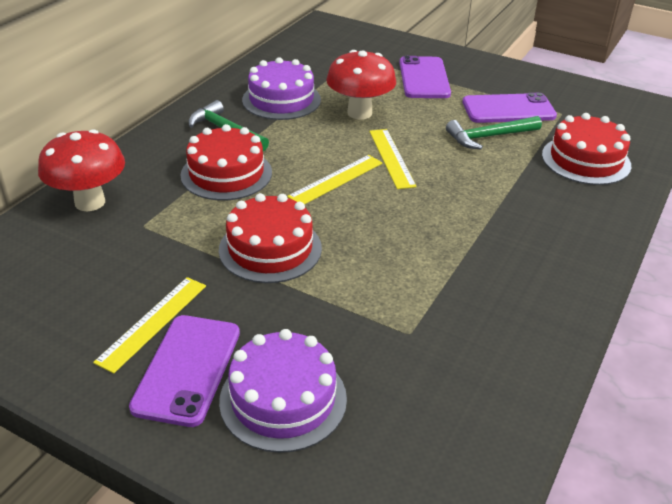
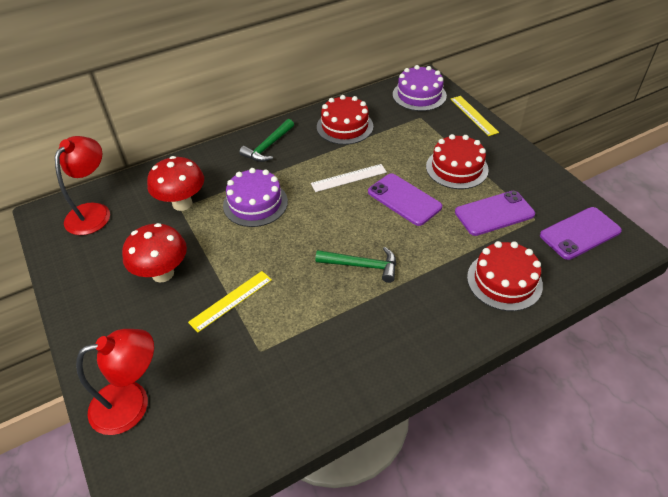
red lamp: none = 0 -> [55,136,110,235] [76,329,154,435] = 2
white ruler: none = 0 -> [311,164,387,192] = 1
yellow ruler: [93,277,206,373] [287,155,382,204] [369,129,417,189] = 3 -> [188,271,272,333] [451,96,499,136] = 2

